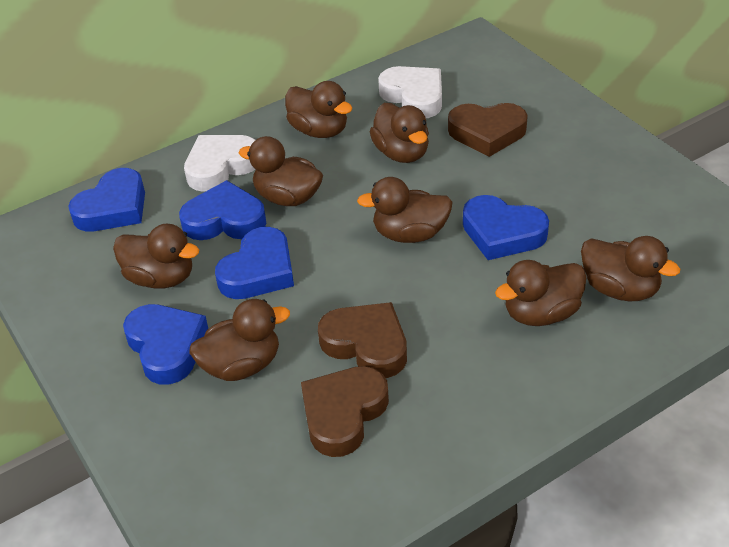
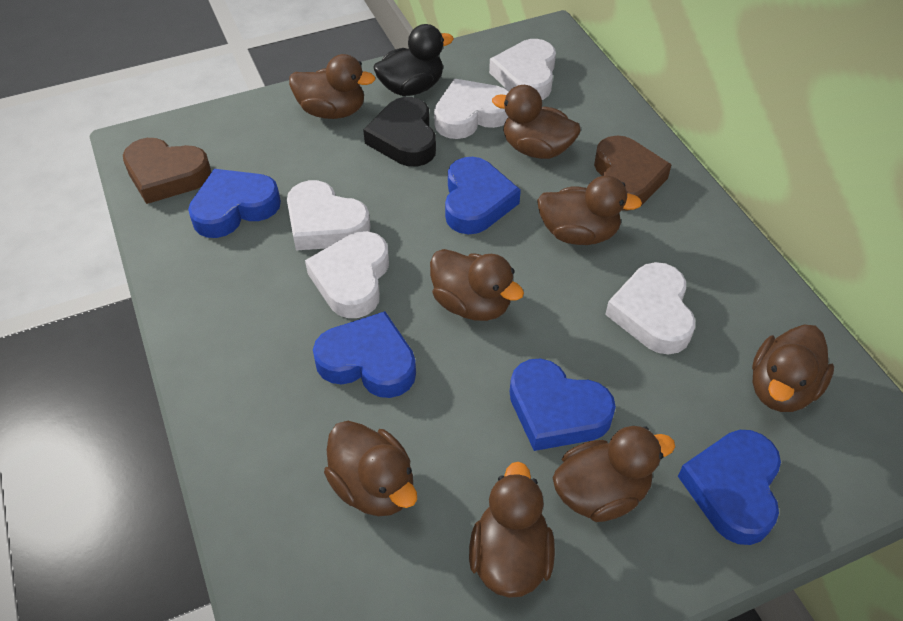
black duck: none = 0 -> [373,24,454,96] = 1
black heart: none = 0 -> [363,97,436,167] = 1
brown heart: [301,366,389,457] [318,302,407,378] [448,103,528,157] = 3 -> [123,138,211,204] [594,135,672,211] = 2
white heart: [184,135,255,192] [378,66,442,118] = 2 -> [287,180,371,250] [305,231,389,318] [434,79,509,139] [489,39,556,100] [605,262,695,354] = 5

